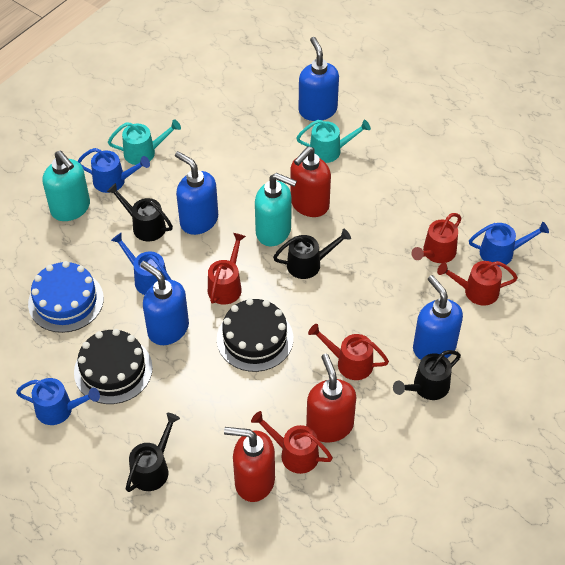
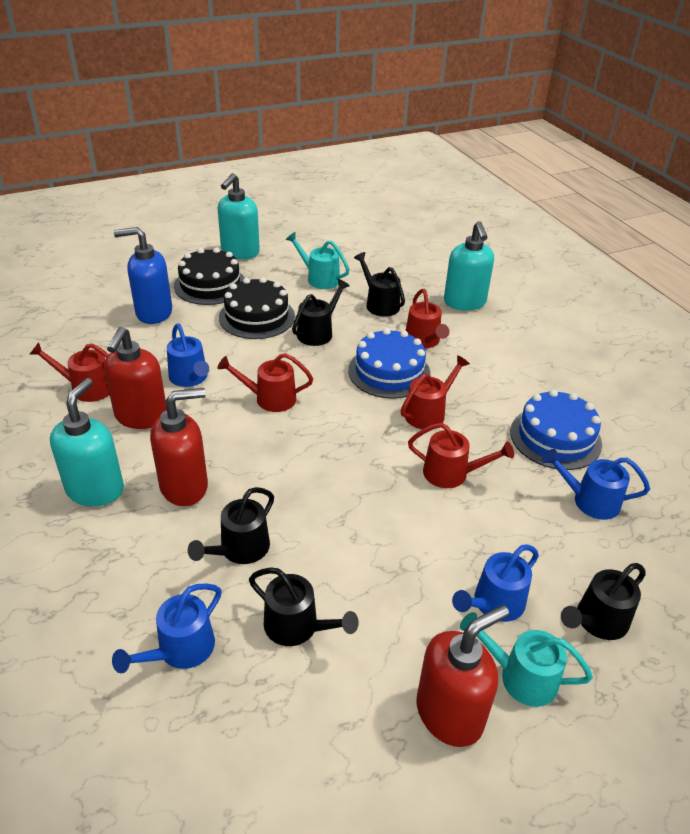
black watering can: [107,183,173,241] [126,413,180,492] [273,229,351,279] [393,350,461,400] = 4 -> [188,487,274,564] [249,567,359,646] [292,279,350,346] [354,252,405,317] [561,563,645,640] = 5
blue cake: [28,261,104,333] = 1 -> [348,328,431,399] [510,389,602,470] = 2
blue soap dispenser: [140,261,189,345] [175,151,218,235] [299,37,339,121] [413,275,463,360] = 4 -> [114,227,172,324] = 1
turquoise soap dispenser: [42,150,90,221] [255,173,297,246] = 2 -> [50,378,124,506] [218,173,260,259] [444,221,494,310] = 3

